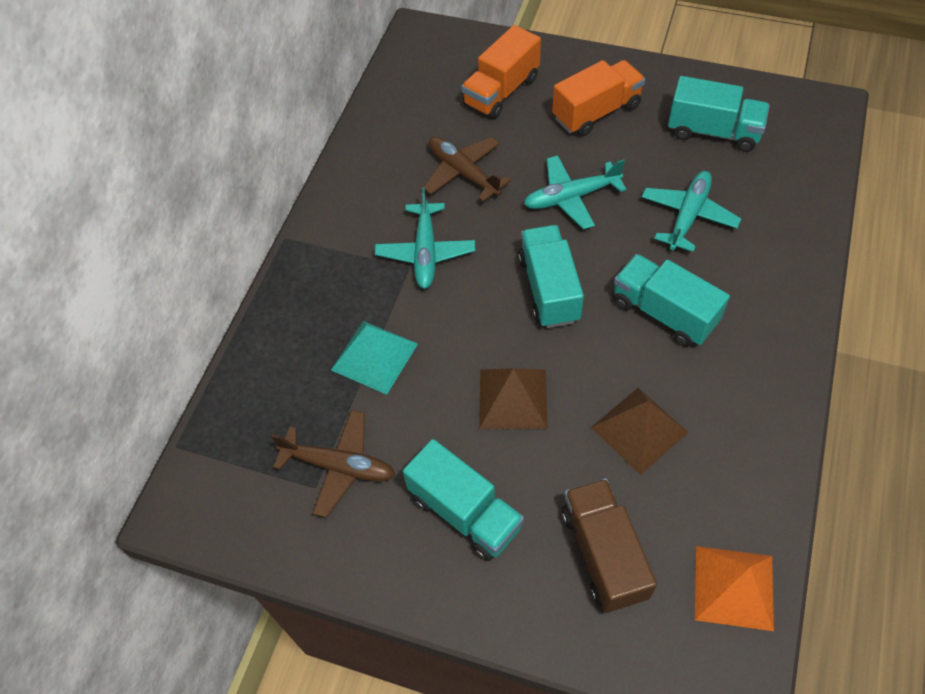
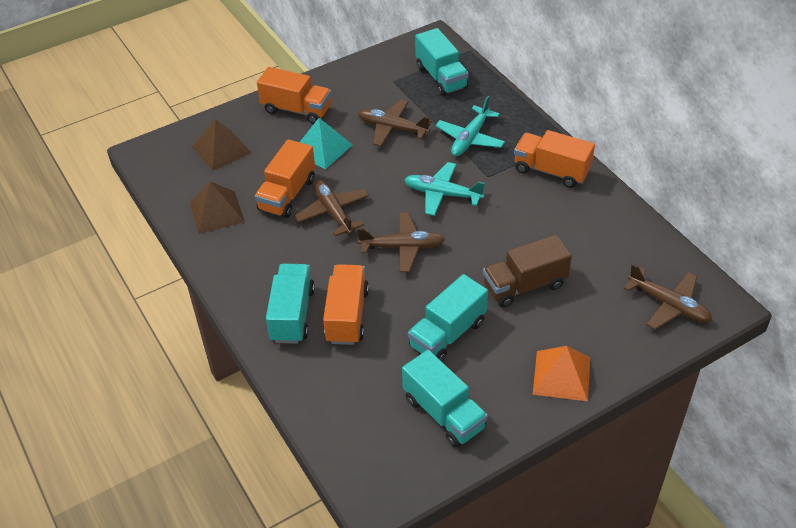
brown plane: [271,410,395,518] [423,137,511,202] = 2 -> [295,179,369,236] [357,212,445,272] [358,100,432,146] [624,264,712,330] = 4
orange truck: [461,25,541,119] [552,60,645,136] = 2 -> [255,139,315,218] [257,67,332,124] [323,264,369,345] [514,130,595,188] = 4
turquoise plane: [375,187,475,289] [524,155,626,230] [642,171,741,252] = 3 -> [404,162,485,216] [436,96,505,156] = 2

